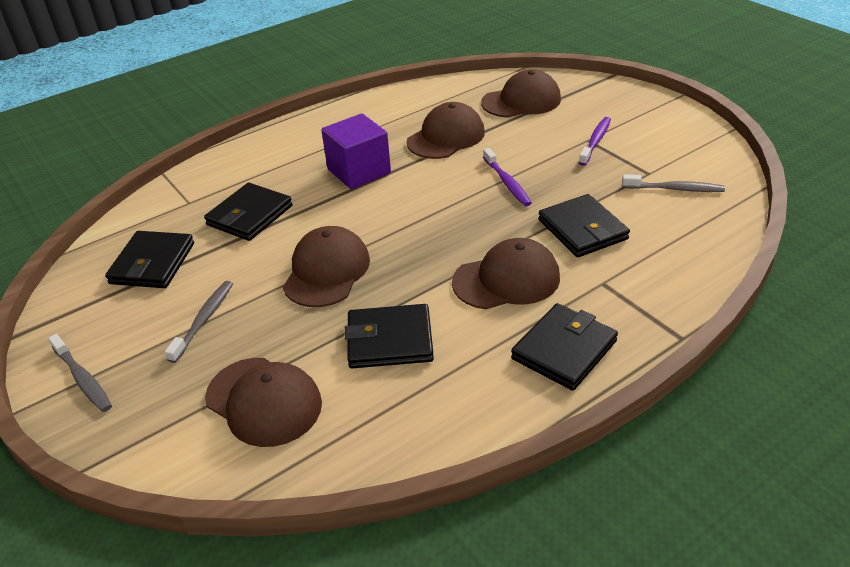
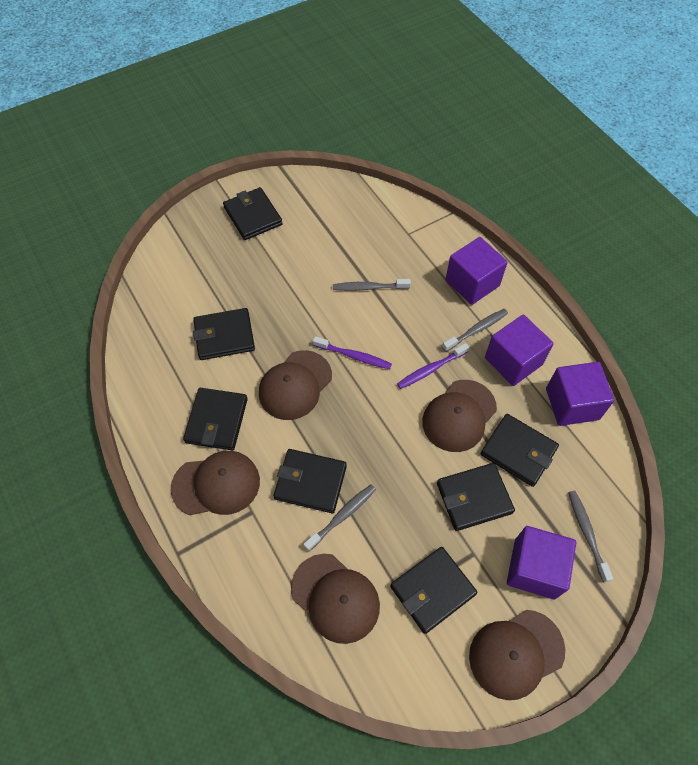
black wallet: [105,231,194,288] [204,183,292,241] [345,304,434,368] [511,303,618,391] [538,194,630,257] = 5 -> [183,388,248,450] [193,308,255,360] [223,187,283,240] [273,449,347,513] [390,547,477,634] [437,463,515,531] [481,414,559,487] = 7
grey toothbrush: [48,334,112,412] [165,281,233,363] [622,174,725,192] = 3 -> [304,484,376,551] [333,279,411,291] [442,309,508,352] [568,491,613,583] = 4
purple cube: [321,114,391,189] = 1 -> [446,237,508,305] [485,315,554,386] [507,526,576,599] [546,362,614,426] = 4

